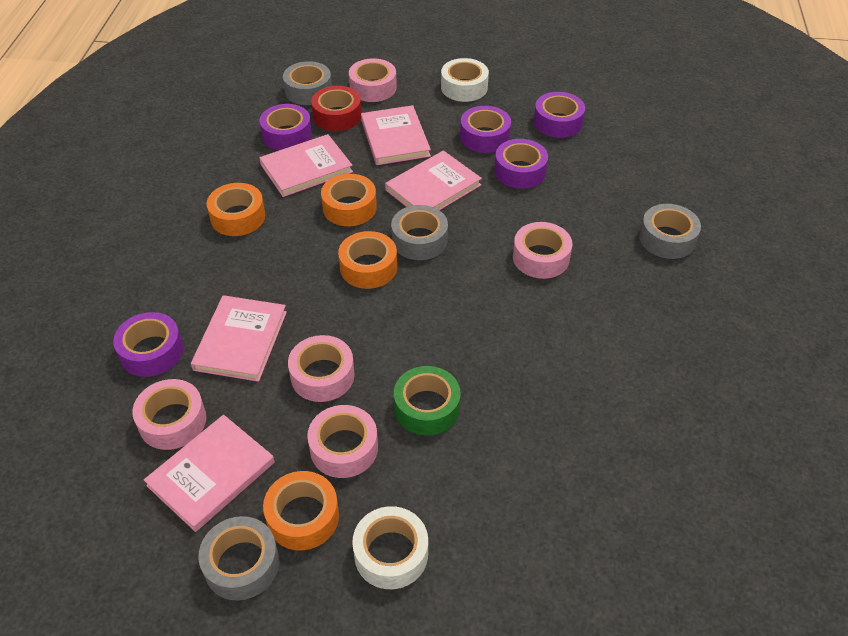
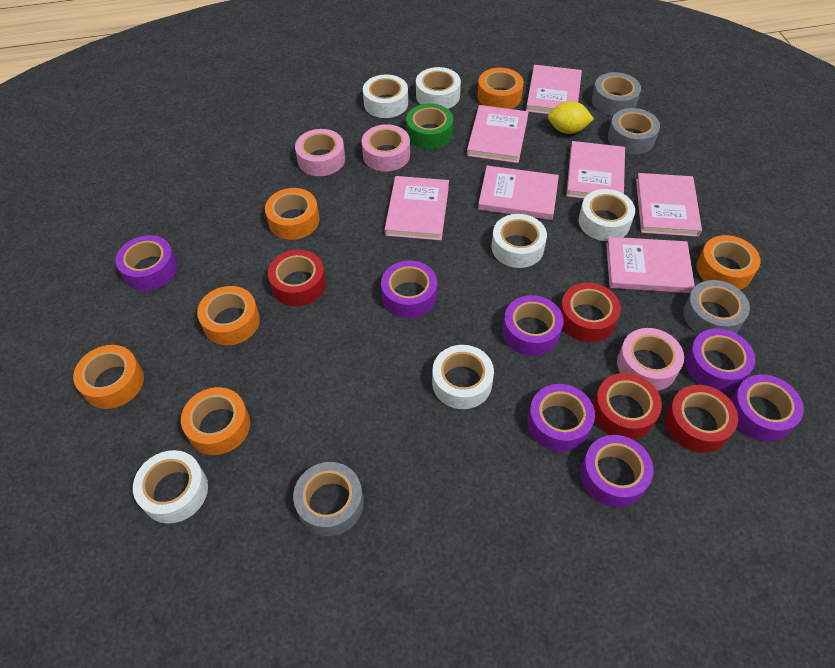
orange tape: [207,183,265,236] [263,471,339,550] [321,174,377,226] [338,231,397,289] = 4 -> [73,345,144,409] [181,387,250,455] [197,286,260,345] [265,188,320,240] [477,68,524,109] [697,235,761,290] = 6
pink book: [144,415,275,532] [191,295,287,382] [259,134,353,197] [361,105,431,165] [385,150,482,210] = 5 -> [384,176,449,240] [467,105,529,163] [478,166,559,220] [526,65,582,114] [566,141,625,199] [606,237,695,293] [636,173,702,237] = 7
pink tape: [132,379,206,450] [288,335,355,402] [307,405,378,478] [349,58,397,102] [513,222,572,279] = 5 -> [295,129,345,176] [362,124,410,172] [617,328,684,391] = 3
purple tape: [113,312,183,377] [259,104,312,150] [460,106,511,153] [494,139,548,189] [534,92,585,138] = 5 -> [115,235,177,291] [381,260,437,318] [502,295,563,356] [528,384,595,452] [581,435,654,507] [685,329,755,392] [730,375,804,442] = 7
red tape: [311,86,362,131] = 1 -> [268,250,326,306] [560,283,621,342] [593,373,662,440] [665,385,738,453] = 4
white tape: [352,506,428,589] [441,58,489,102] = 2 -> [133,450,208,524] [363,74,408,118] [416,67,461,109] [432,345,494,409] [491,214,547,268] [579,189,635,241] = 6
yellow lemon: none = 0 -> [548,101,594,134] = 1

